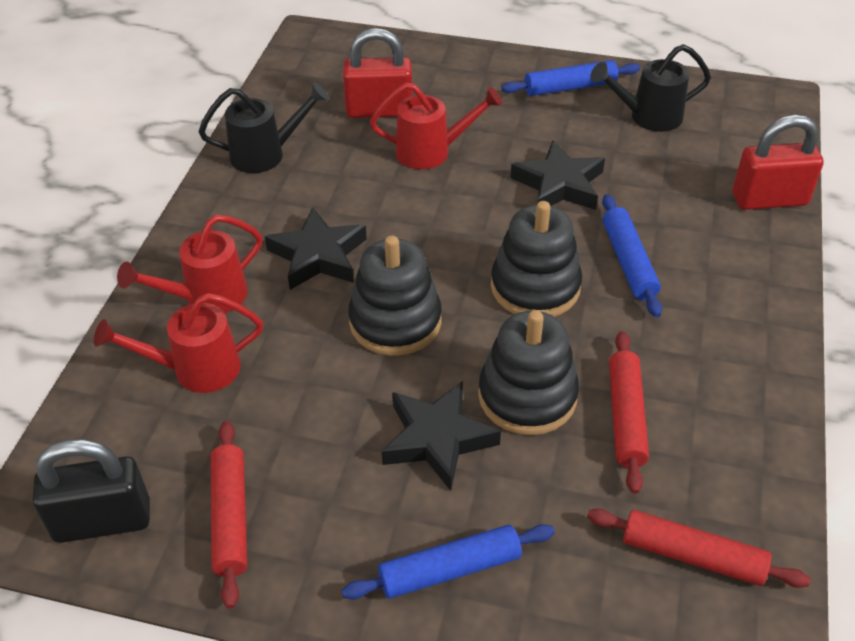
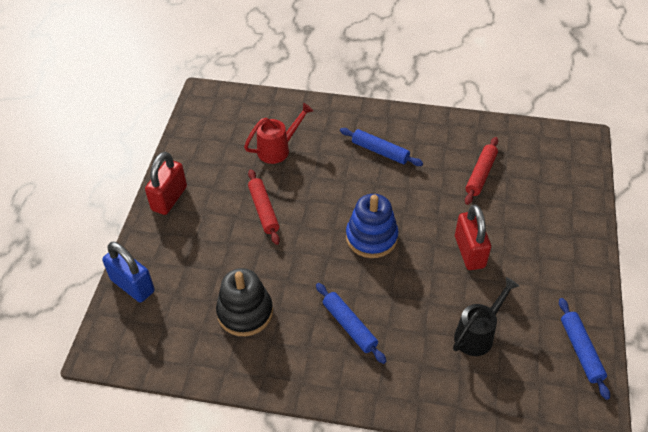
black padlock: [32,439,150,543] = 1 -> none = 0
black stacking toy: [348,235,442,356] [478,310,579,435] [491,201,582,317] = 3 -> [216,268,273,336] = 1
black star: [265,207,367,290] [382,381,501,491] [510,140,605,210] = 3 -> none = 0
black watering can: [198,83,329,173] [590,44,711,132] = 2 -> [453,277,519,356] = 1
blue padlock: none = 0 -> [102,242,154,302] = 1
blue stacking toy: none = 0 -> [346,194,399,258] = 1
red rolling pin: [211,421,247,609] [587,509,811,588] [609,331,649,494] = 3 -> [248,169,280,245] [465,137,498,205] = 2
red watering can: [94,293,263,393] [117,215,263,313] [370,83,503,169] = 3 -> [244,103,313,164] = 1

